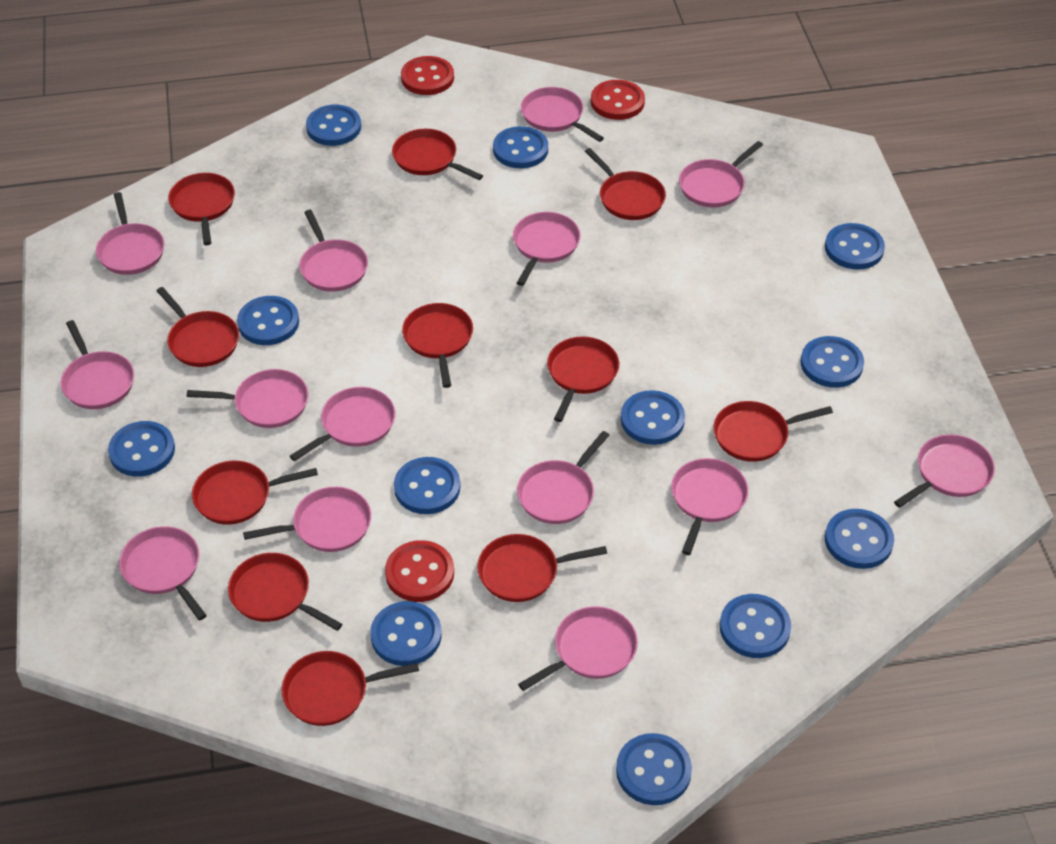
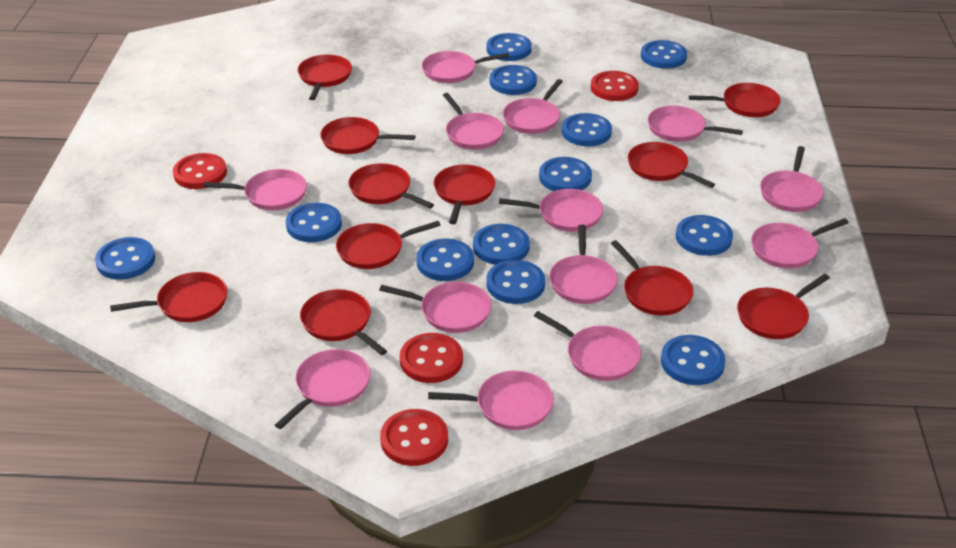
pink pan: [60,320,134,409] [96,192,164,275] [119,526,207,620] [186,369,308,428] [243,487,371,552] [290,387,395,461] [299,210,368,292] [513,212,580,286] [517,431,609,524] [518,606,638,691] [521,87,604,142] [671,458,748,555] [679,141,763,207] [894,434,995,508] = 14 -> [204,169,307,210] [275,349,370,429] [379,282,491,333] [422,51,509,83] [428,370,554,430] [443,93,504,150] [499,189,603,232] [503,79,563,134] [534,311,641,381] [549,224,618,304] [648,105,743,142] [751,218,849,269] [760,146,824,212] = 13
red button: [385,540,454,602] [401,56,454,95] [591,80,645,120] = 3 -> [173,153,227,189] [380,409,448,466] [400,333,463,383] [591,71,639,101] = 4

